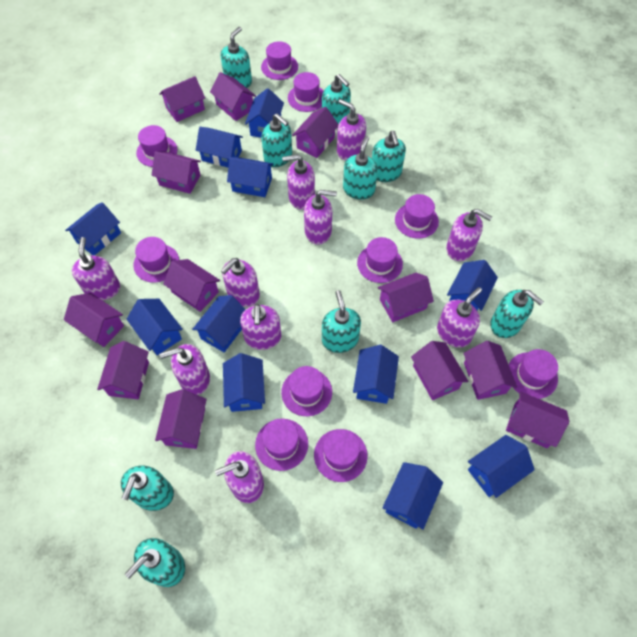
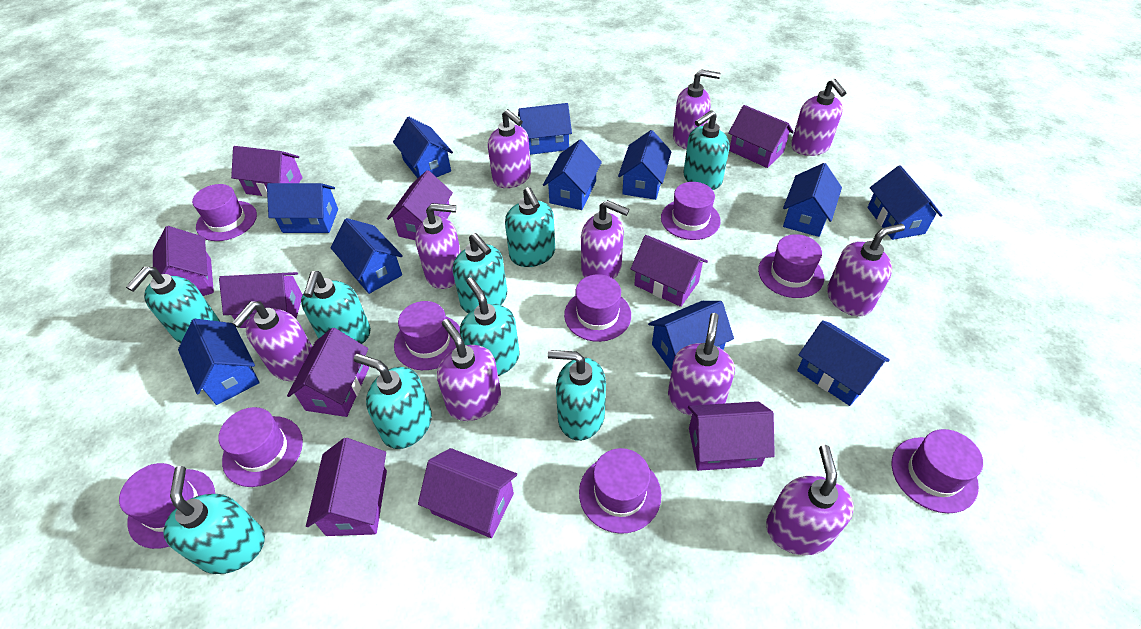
purple hat: [133,237,179,283] [136,125,178,167] [255,419,308,471] [261,41,298,80] [281,366,332,416] [288,72,323,112] [314,429,368,482] [357,237,403,283] [395,194,439,239] [509,349,558,399] = 10 -> [119,463,215,549] [192,184,257,241] [219,407,303,487] [394,301,460,370] [564,274,631,342] [579,448,661,534] [661,182,721,240] [758,234,824,298] [892,429,983,513] = 9
purple house: [64,293,124,347] [97,341,149,399] [152,151,201,194] [155,389,207,449] [159,76,205,122] [163,259,220,312] [210,72,256,121] [292,107,339,158] [378,273,434,322] [411,341,468,400] [463,341,517,400] [506,391,569,448] = 12 -> [153,226,214,296] [219,272,303,328] [231,146,303,197] [287,328,369,417] [306,438,387,536] [387,170,453,240] [418,448,517,538] [631,235,708,307] [688,401,775,471] [728,105,794,168] = 10

